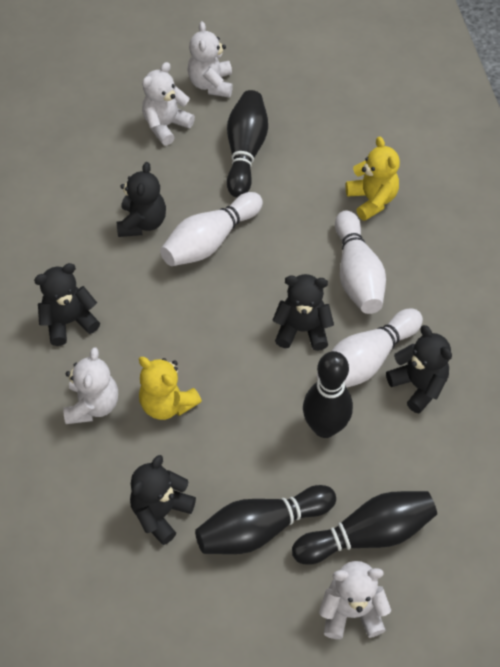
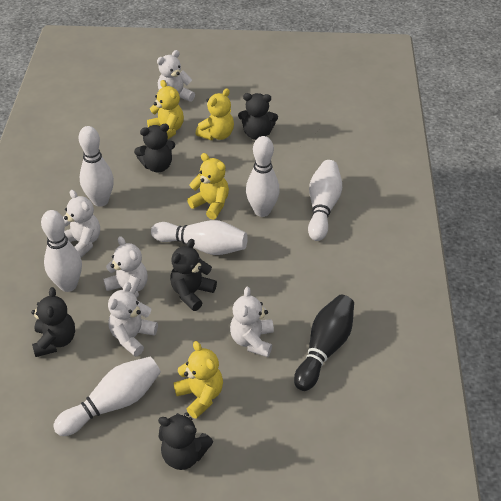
black bowling pin: [195,485,336,554] [227,90,268,197] [292,491,437,565] [303,351,353,438] = 4 -> [294,295,354,391] = 1
white bowling pin: [160,192,263,266] [317,308,423,388] [335,210,386,314] = 3 -> [41,210,82,292] [53,357,161,436] [79,126,114,207] [151,220,248,255] [246,136,280,217] [308,160,342,241] = 6
white teddy bear: [63,347,118,424] [142,62,195,146] [187,21,233,97] [319,561,391,639] = 4 -> [63,190,100,257] [103,236,148,298] [108,282,158,357] [157,50,195,102] [230,287,274,357] = 5
yellow teddy bear: [139,357,202,420] [346,137,400,221] = 2 -> [147,80,184,139] [174,341,223,419] [187,153,229,220] [195,88,234,140] = 4

